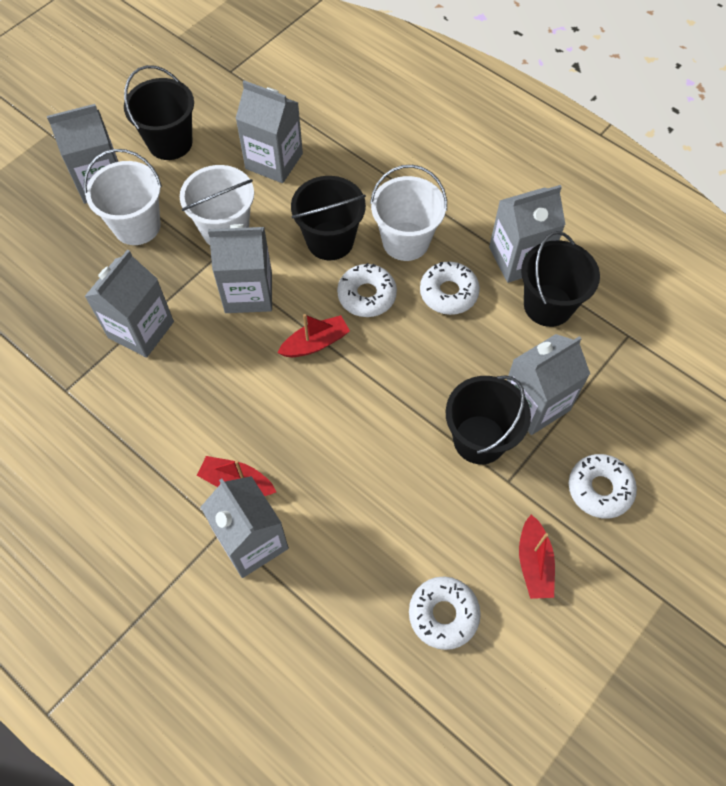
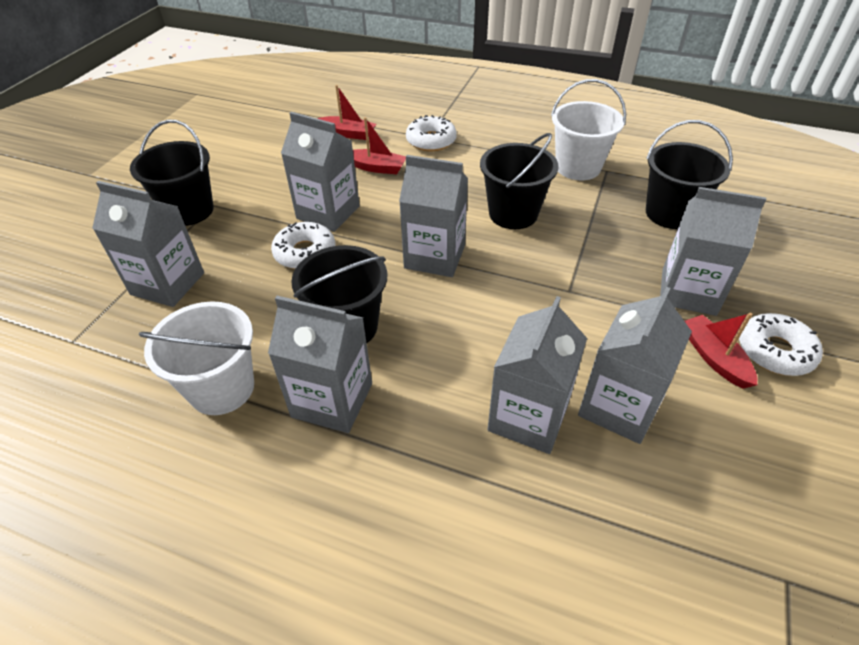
white bucket: [83,149,162,245] [180,165,254,245] [370,165,447,261] = 3 -> [139,301,254,415] [551,79,626,180] = 2
white donut: [337,263,397,317] [409,576,481,650] [420,262,480,315] [569,454,637,519] = 4 -> [271,222,335,269] [406,115,457,151] [739,313,823,376] = 3

